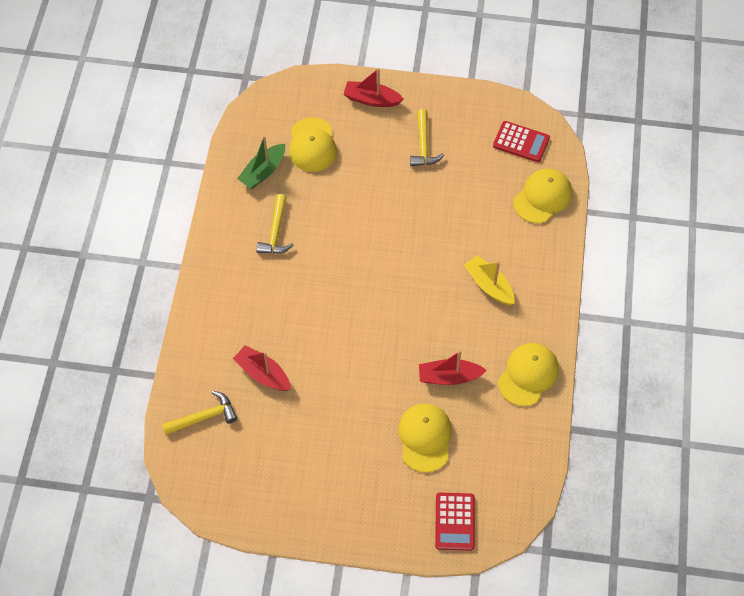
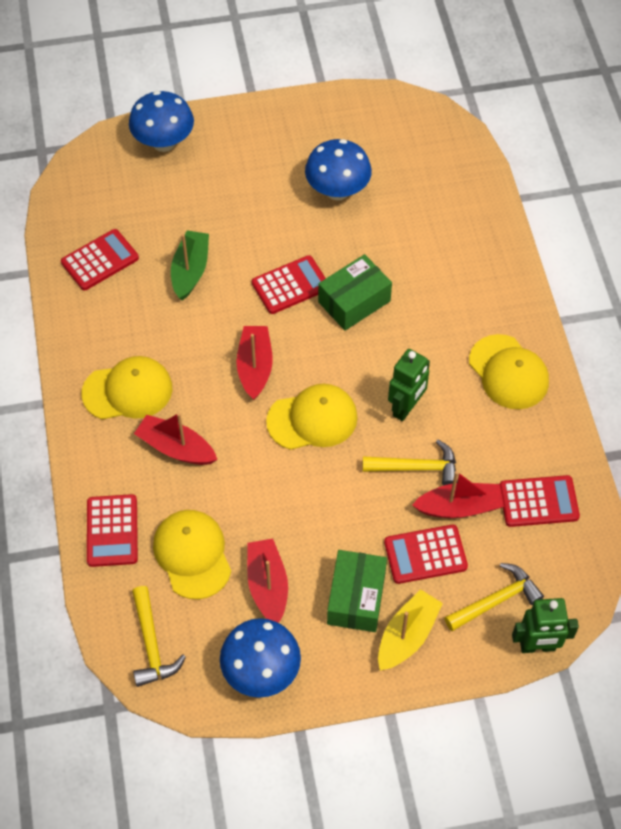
blue mushroom: none = 0 -> [129,91,194,152] [220,618,301,698] [305,139,372,201] = 3
green box: none = 0 -> [318,254,392,331] [327,550,387,632] = 2
green robot: none = 0 -> [388,349,430,421] [512,598,579,653] = 2
red boat: [233,345,291,391] [343,68,404,107] [419,350,487,385] = 3 -> [134,413,217,465] [236,326,273,400] [247,539,288,623] [412,471,504,518] = 4
red calculator: [435,493,475,551] [493,121,550,162] = 2 -> [61,229,139,290] [87,494,138,567] [252,255,326,314] [384,524,468,584] [500,475,580,527] = 5

